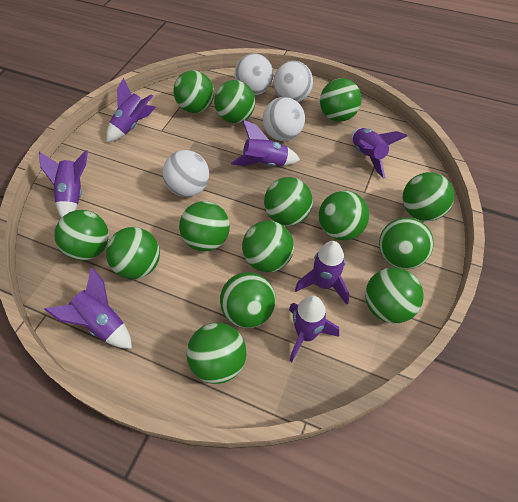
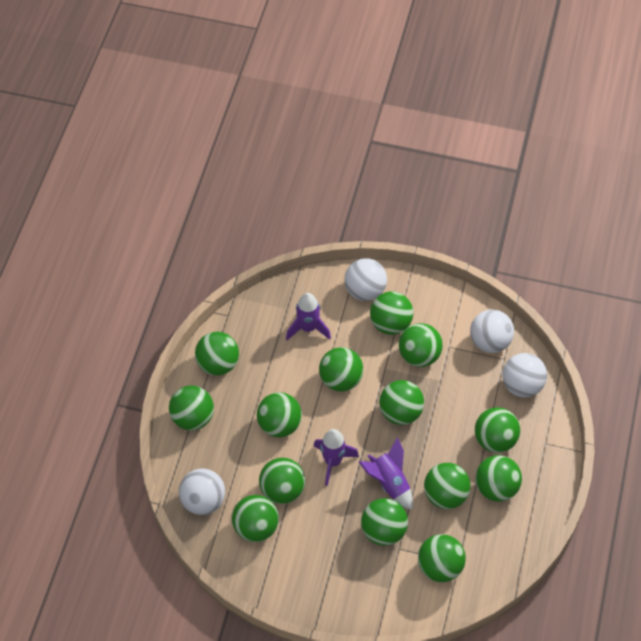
purple rocket: [39,150,88,218] [44,268,132,349] [106,77,156,142] [231,120,300,166] [289,295,339,362] [295,241,349,305] [351,128,407,179] = 7 -> [286,293,331,340] [314,429,359,486] [359,437,413,510] = 3

